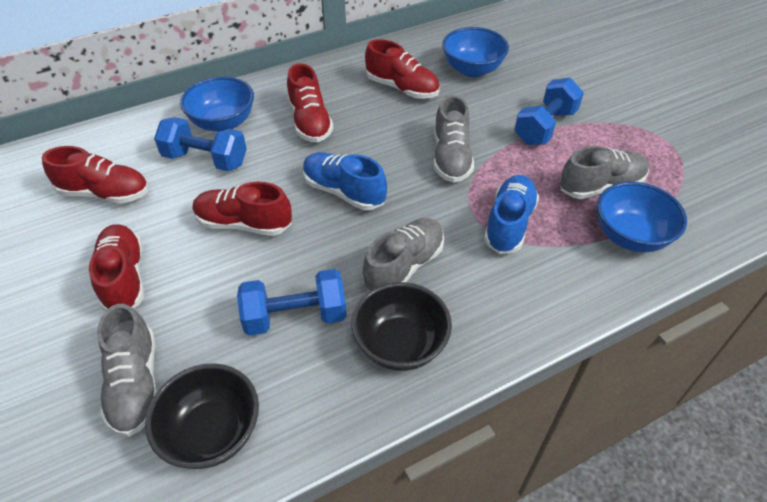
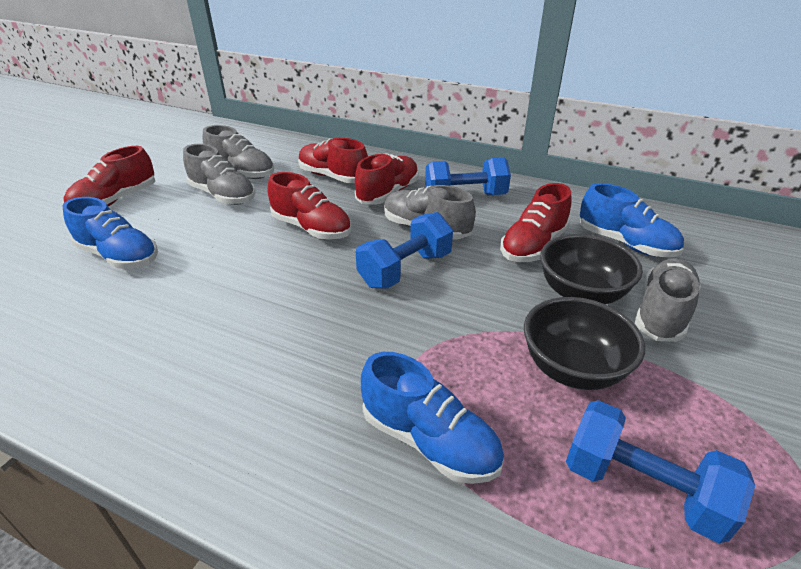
blue bowl: [180,76,254,132] [442,27,509,77] [597,182,687,252] = 3 -> none = 0
blue shoe: [303,152,387,210] [484,175,539,254] = 2 -> [63,197,158,269] [361,352,504,484] [580,183,684,257] = 3

